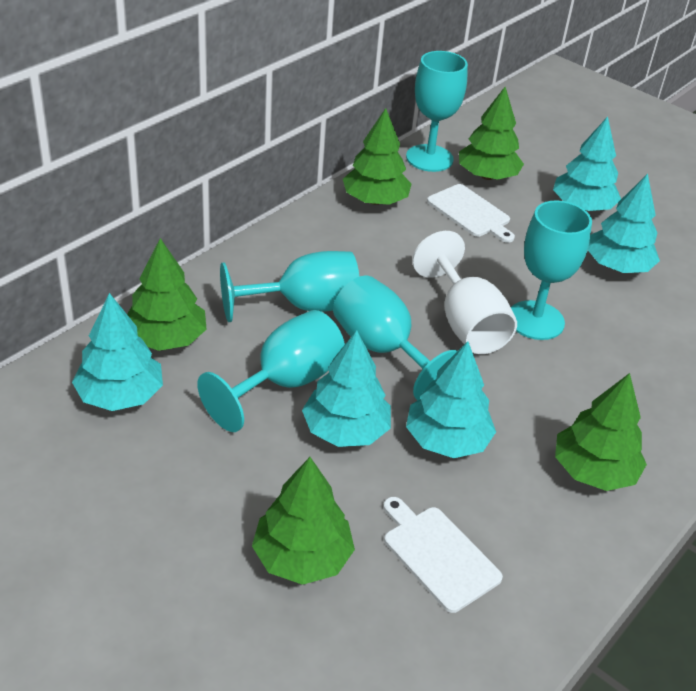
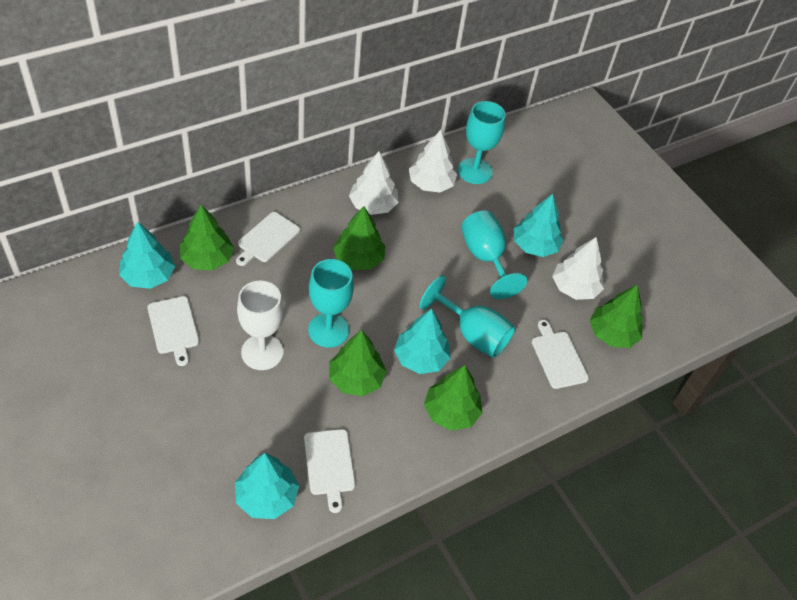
turquoise goblet: [197,310,345,432] [220,251,359,322] [333,275,457,400] [406,51,468,172] [511,201,592,340] = 5 -> [308,259,354,348] [420,275,515,358] [458,101,506,184] [461,211,527,299] = 4
turquoise tree: [72,293,163,411] [302,330,391,447] [406,341,496,458] [553,116,621,211] [588,174,660,273] = 5 -> [119,222,175,289] [235,453,299,519] [394,308,451,374] [514,194,564,257] = 4
white cutting board: [383,497,503,613] [427,184,515,243] = 2 -> [147,296,199,366] [236,212,300,266] [304,429,355,513] [532,320,589,389] = 4
white tree: none = 0 -> [349,151,399,215] [409,130,457,192] [552,237,604,300] = 3

